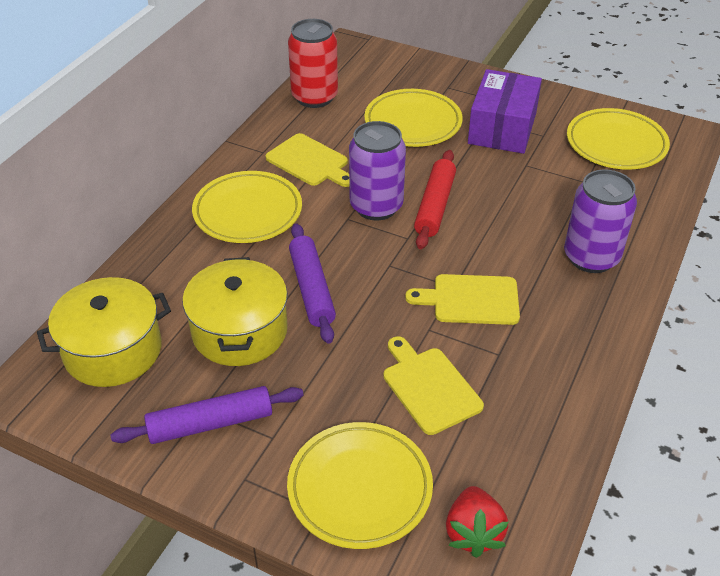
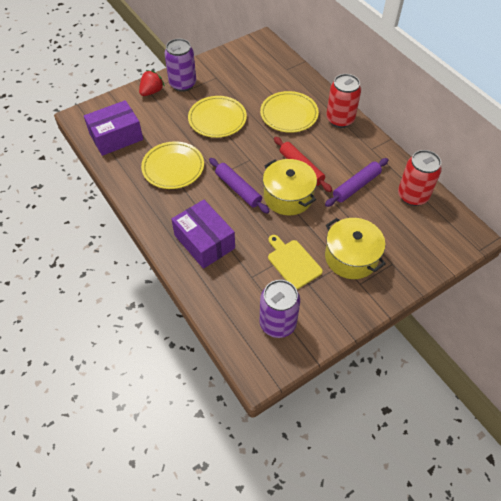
purple box: [468,69,542,154] = 1 -> [84,100,143,156] [171,200,235,269] = 2
red can: [288,19,338,108] = 1 -> [326,74,361,128] [398,150,442,206] = 2
yellow cutting board: [266,133,349,187] [383,336,484,435] [405,274,520,325] = 3 -> [268,235,323,289] = 1
yellow plate: [192,171,302,243] [287,422,433,549] [364,89,463,147] [567,108,670,169] = 4 -> [141,141,204,189] [188,96,247,138] [260,91,319,133] = 3

